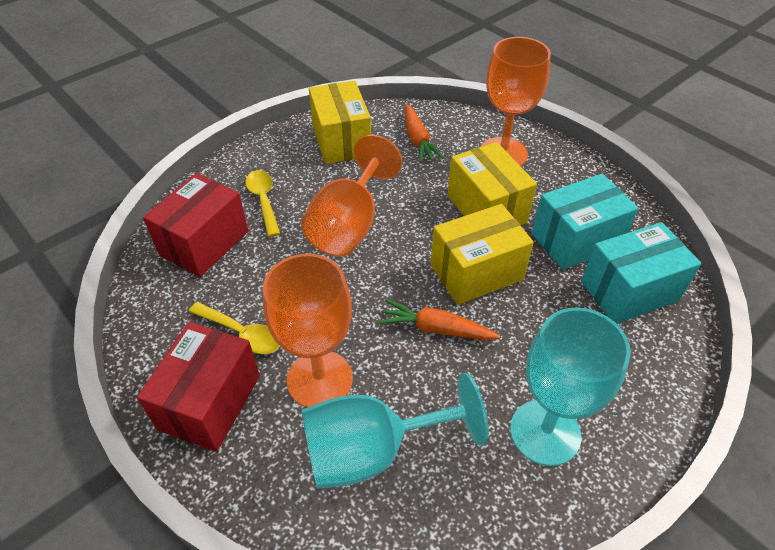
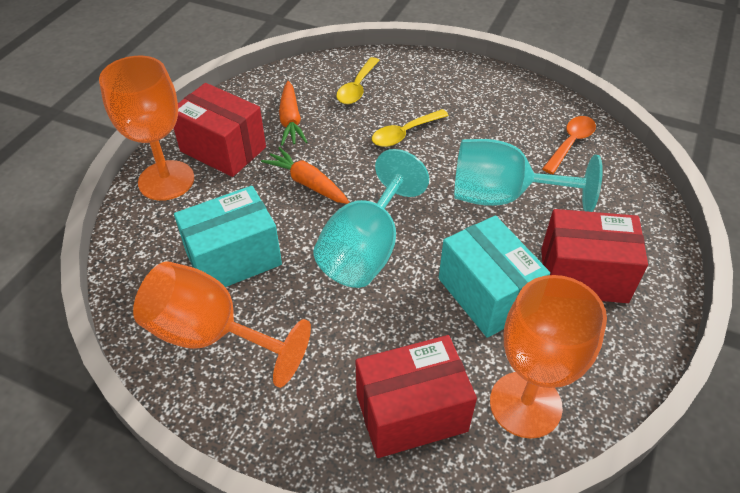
orange spoon: none = 0 -> [542,116,596,174] = 1
red box: [137,322,260,452] [143,173,248,277] = 2 -> [174,83,266,177] [356,335,477,458] [541,209,648,303] = 3
yellow box: [309,81,371,164] [431,204,534,305] [448,142,537,225] = 3 -> none = 0

